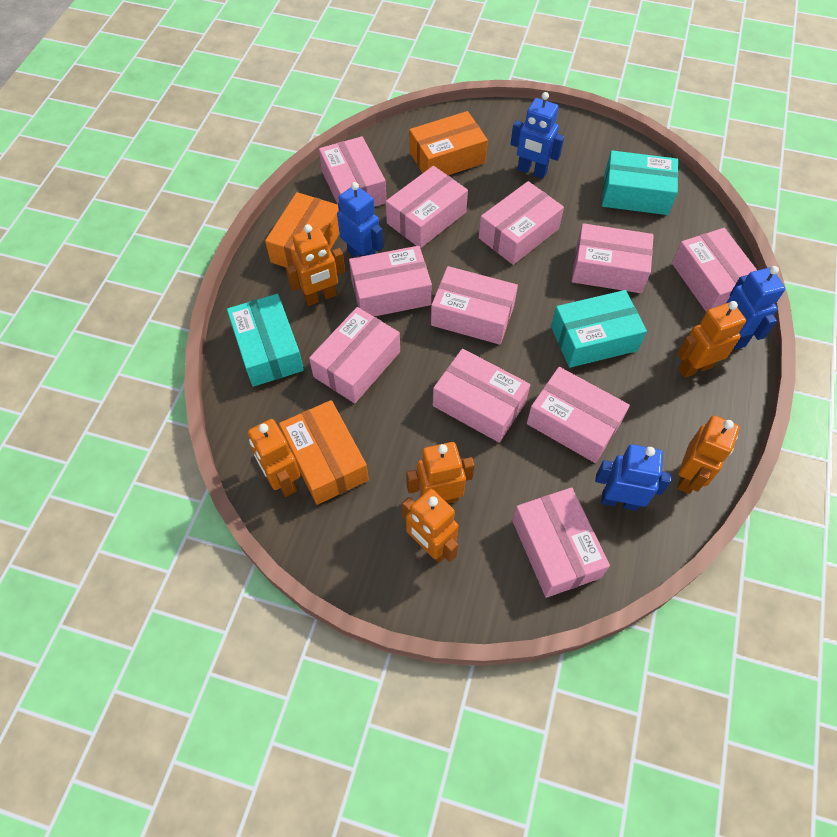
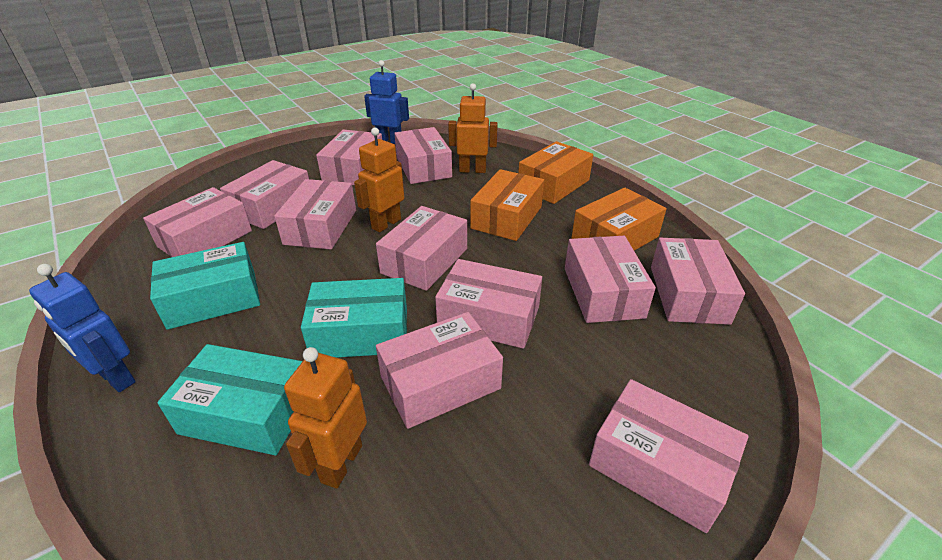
blue robot: [337,182,383,258] [510,92,564,179] [595,444,672,511] [727,266,785,349] = 4 -> [29,264,136,392] [364,60,409,144] = 2
orange robot: [248,419,300,497] [286,224,345,306] [402,489,458,563] [406,442,475,504] [677,301,746,378] [677,416,740,494] = 6 -> [284,347,367,488] [354,127,404,233] [448,83,498,173] = 3

